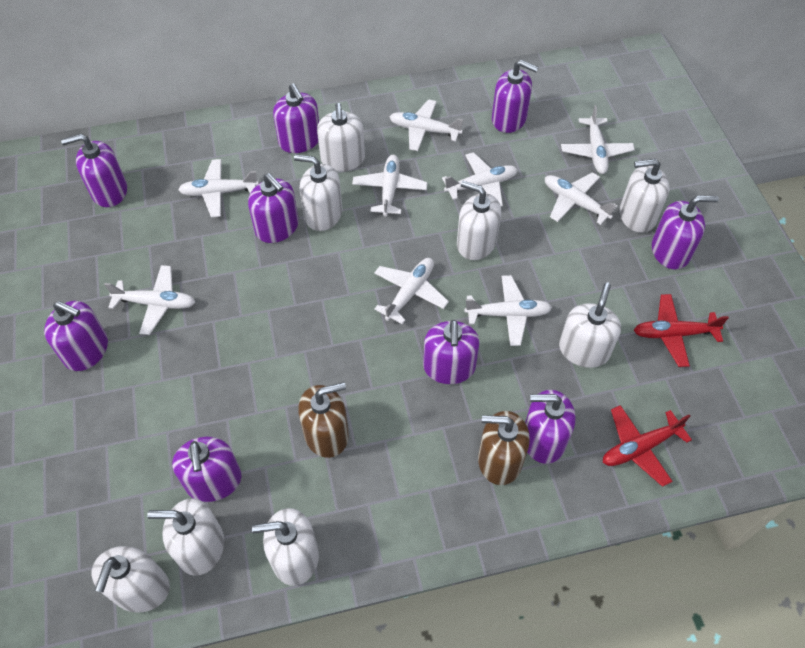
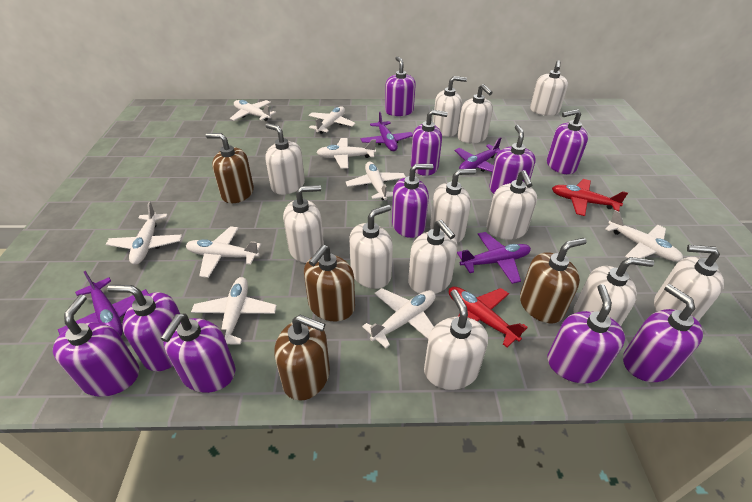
brown soap dispenser: [298,382,349,458] [478,411,530,485] = 2 -> [206,133,254,203] [275,315,330,401] [304,245,355,321] [520,238,587,323] = 4
purple plane: none = 0 -> [58,271,149,336] [361,112,413,151] [454,137,501,172] [457,232,531,284] = 4
purple soap dispenser: [44,301,108,371] [61,134,127,207] [172,437,241,502] [248,173,299,243] [273,84,319,153] [423,320,480,384] [492,60,538,133] [525,390,576,464] [652,195,719,269] = 9 -> [53,295,139,397] [107,285,180,371] [160,314,235,393] [385,56,416,116] [392,164,433,238] [411,110,448,176] [489,125,536,194] [547,109,588,174] [547,284,625,384] [623,284,703,382] = 10
white soap dispenser: [92,546,170,613] [147,498,224,576] [252,508,319,586] [294,154,342,231] [317,103,365,171] [457,181,501,260] [559,282,621,368] [620,159,670,233] = 8 -> [265,123,305,195] [283,185,324,263] [349,205,393,289] [408,220,457,294] [424,290,488,390] [430,169,476,243] [433,76,467,137] [457,84,493,143] [486,170,537,240] [530,60,568,116] [573,257,654,326] [654,245,724,321] = 12

